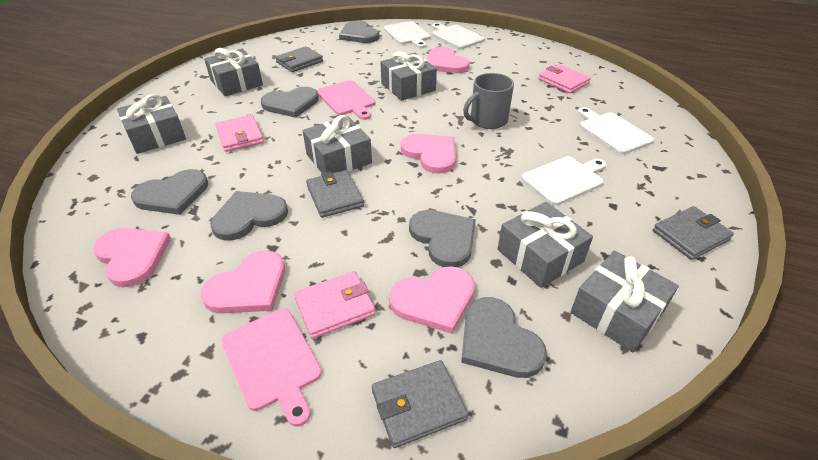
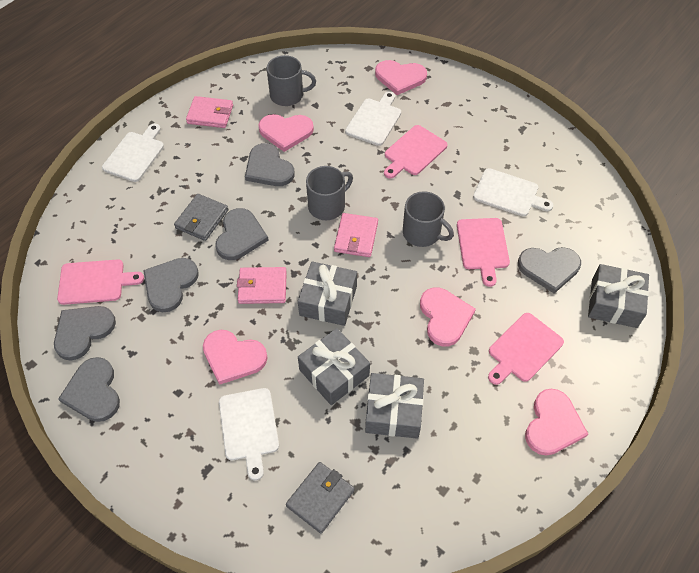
grey gift: [117,94,186,154] [204,48,263,96] [303,115,372,173] [380,51,437,101] [498,202,593,288] [571,251,679,352] = 6 -> [298,261,357,326] [298,328,370,405] [365,373,424,439] [588,264,649,328] = 4
grey mug: [463,73,514,129] = 1 -> [267,55,316,106] [306,166,353,220] [403,191,454,247] = 3
grey wallet: [275,46,323,72] [306,170,364,218] [372,360,468,448] [653,206,734,260] = 4 -> [174,194,228,241] [286,462,355,533] = 2
pink cutting board: [221,309,322,427] [317,80,375,120] = 2 -> [57,259,144,305] [384,125,448,179] [457,218,510,287] [488,313,564,385] = 4

